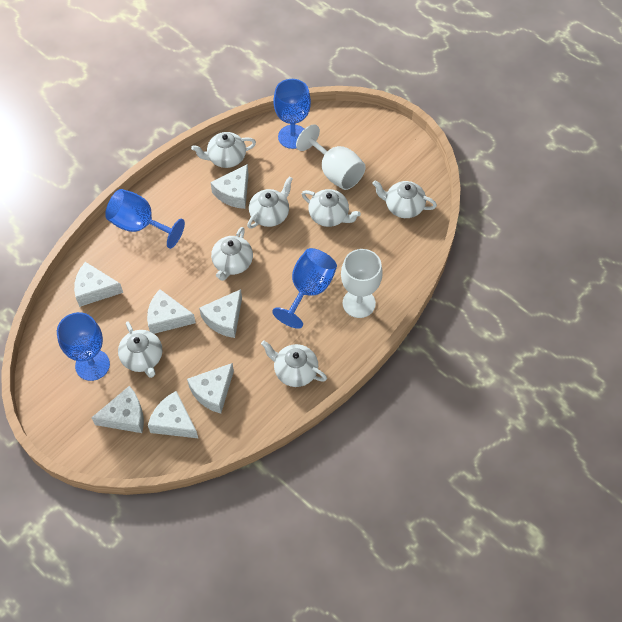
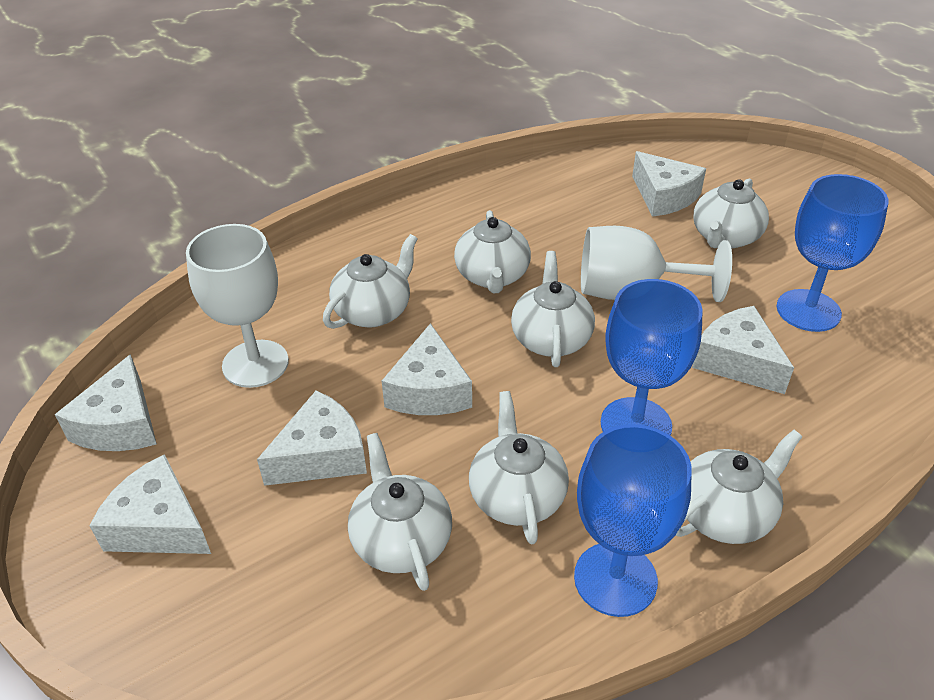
blue goblet: [57,312,110,381] [105,189,185,249] [272,248,337,329] [273,79,311,149] = 4 -> [574,424,692,617] [601,279,703,436] [777,174,889,332] = 3
white cheese: [74,262,123,307] [91,386,144,433] [147,289,196,334] [148,391,198,438] [187,363,234,413] [199,289,242,338] [210,164,249,209] = 7 -> [55,354,157,451] [90,454,211,554] [257,390,367,486] [382,323,472,415] [632,151,706,217] [692,306,794,394] = 6

